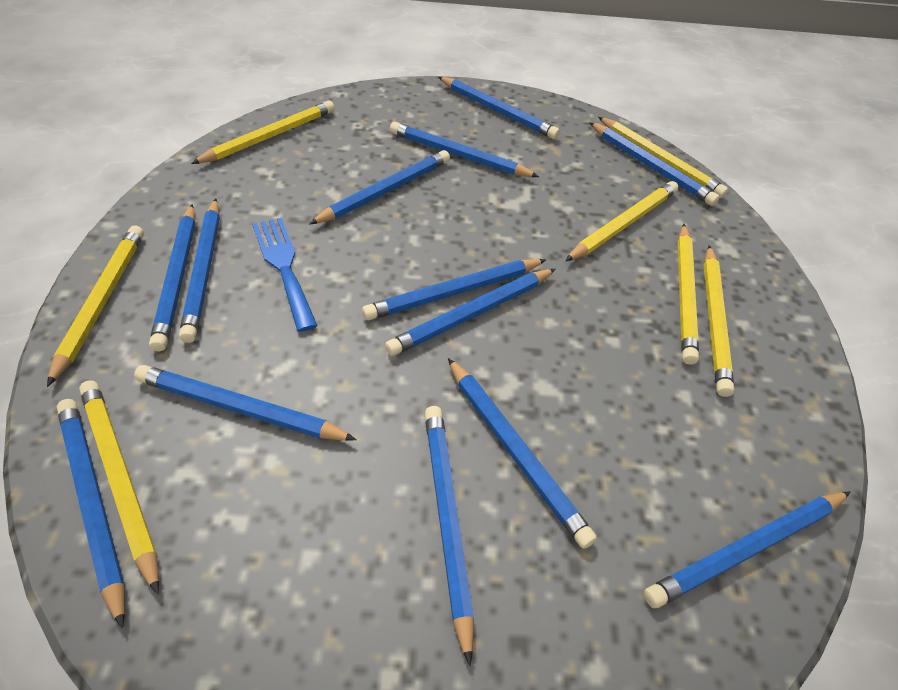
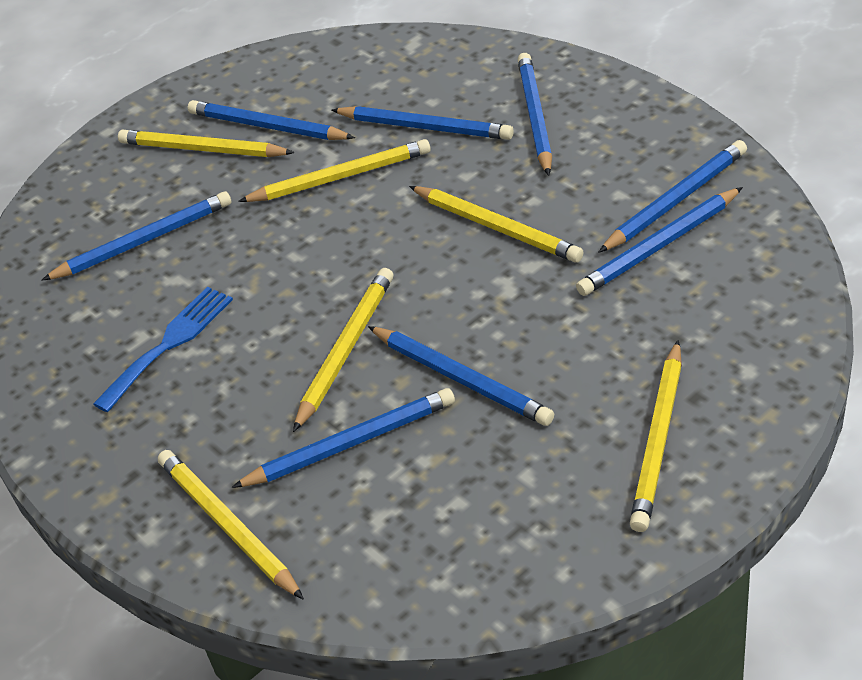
blue pencil: [57,399,125,629] [134,365,357,441] [149,204,195,352] [179,199,220,343] [309,150,450,224] [362,259,546,320] [385,269,556,356] [390,122,539,177] [425,406,474,666] [438,77,560,139] [448,358,597,549] [589,122,720,206] [644,492,850,608] = 13 -> [41,191,232,281] [188,100,355,140] [232,388,455,488] [332,106,514,140] [368,326,554,426] [518,53,552,176] [576,187,743,296] [598,140,747,253] = 8
yellow pencil: [47,225,144,387] [79,380,159,595] [191,101,334,164] [565,181,678,261] [598,117,728,198] [677,224,699,365] [703,245,734,397] = 7 -> [118,130,295,157] [158,450,304,599] [238,139,431,202] [293,268,393,432] [409,186,584,263] [630,340,682,532] = 6

